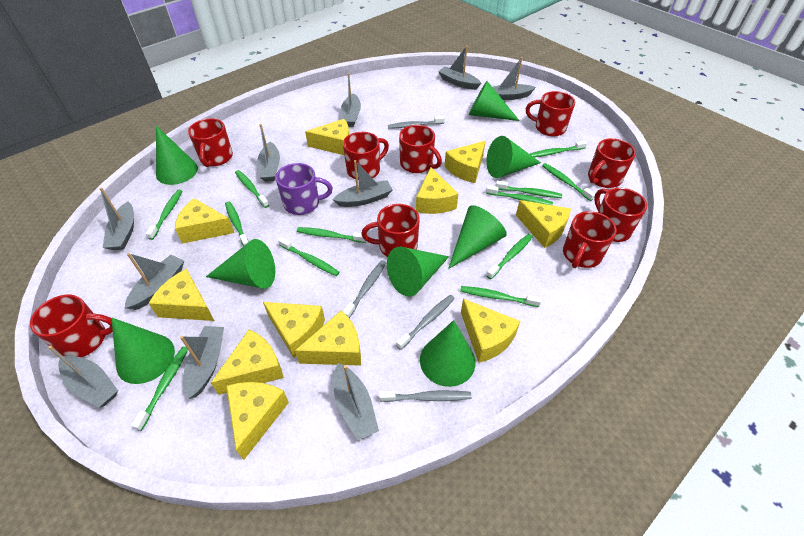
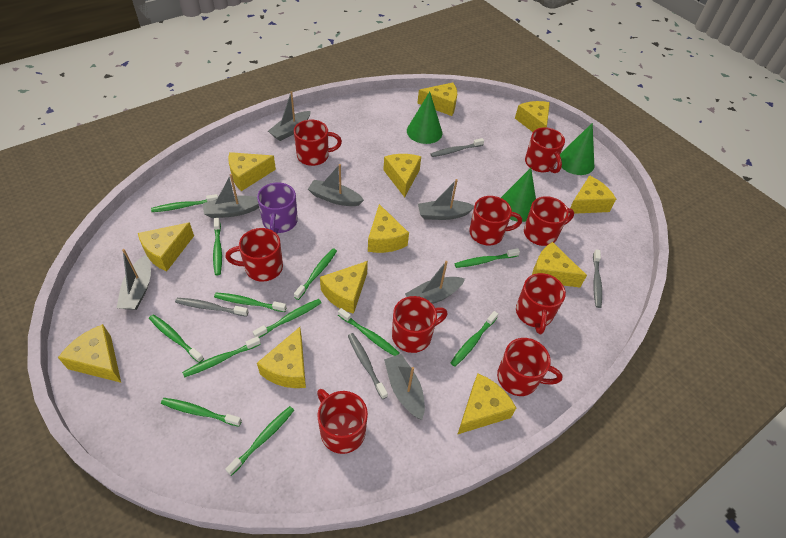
green cone: [111,318,175,384] [156,126,198,185] [206,239,275,289] [387,247,449,297] [420,320,476,387] [448,205,507,269] [469,81,520,121] [486,136,541,178] = 8 -> [407,92,442,144] [501,168,536,222] [560,123,594,175] = 3
grey boat: [48,346,118,408] [99,188,134,250] [125,253,184,310] [180,326,224,399] [257,124,280,182] [332,160,393,207] [334,363,379,441] [341,73,361,127] [438,46,481,90] [493,57,536,100] = 10 -> [117,249,151,310] [203,174,259,218] [268,91,311,141] [308,164,364,206] [384,354,425,420] [405,261,465,304] [418,179,474,220] = 7
yellow cheese: [148,269,214,321] [175,198,234,244] [211,330,284,395] [227,382,289,460] [263,302,325,358] [295,311,361,366] [305,119,349,155] [416,167,458,214] [444,141,486,183] [461,299,520,363] [516,200,571,248] = 11 -> [58,324,121,383] [138,222,194,271] [228,152,276,191] [257,327,306,388] [320,261,368,314] [368,204,409,253] [383,154,421,197] [417,83,457,116] [457,374,516,435] [515,101,550,132] [532,242,587,287] [569,175,616,214] = 12

